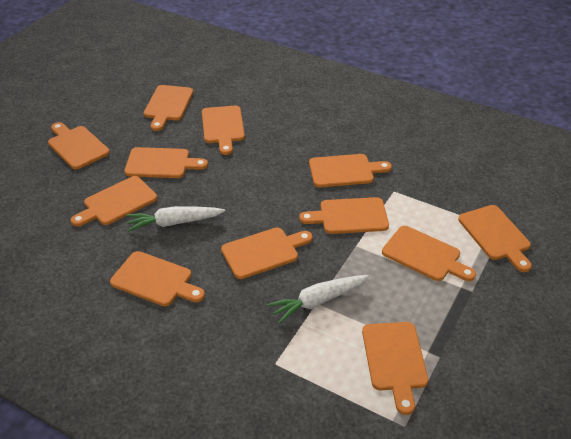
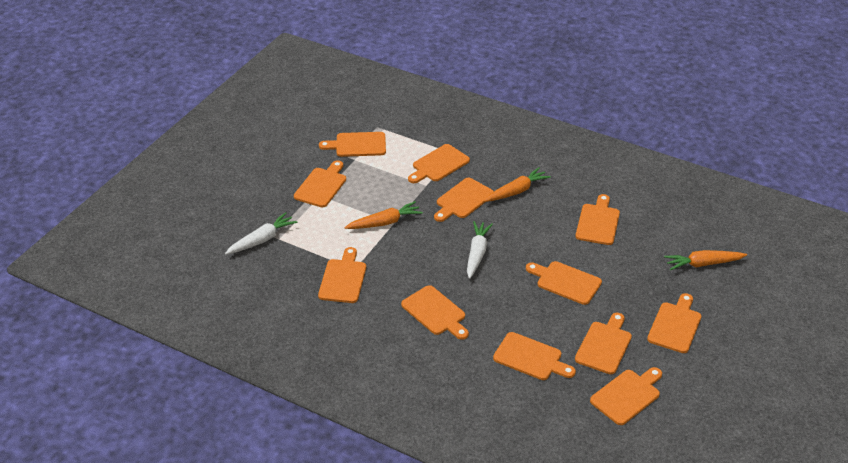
orange carrot: none = 0 -> [344,201,423,229] [484,167,551,202] [664,250,747,270] = 3

